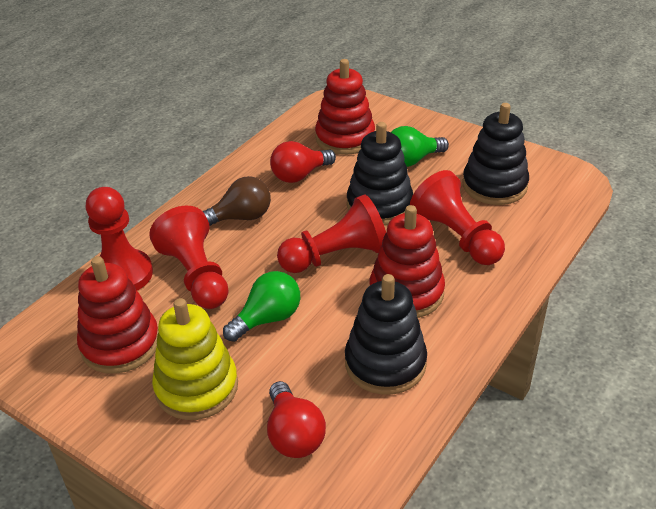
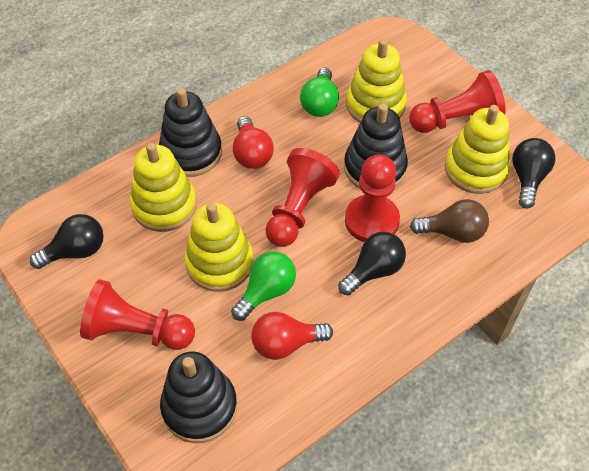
black light bulb: none = 0 -> [30,214,104,269] [338,232,406,296] [512,138,556,209] = 3
red stacking toy: [77,256,159,374] [315,59,375,155] [370,205,445,318] = 3 -> none = 0
yellow stacking toy: [152,298,238,420] = 1 -> [130,143,197,232] [184,203,254,292] [346,39,407,123] [445,105,510,194] = 4

